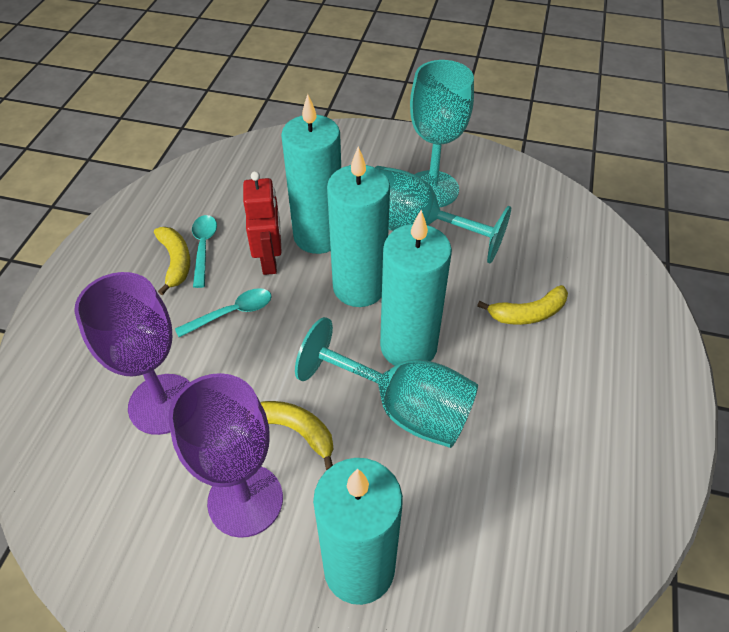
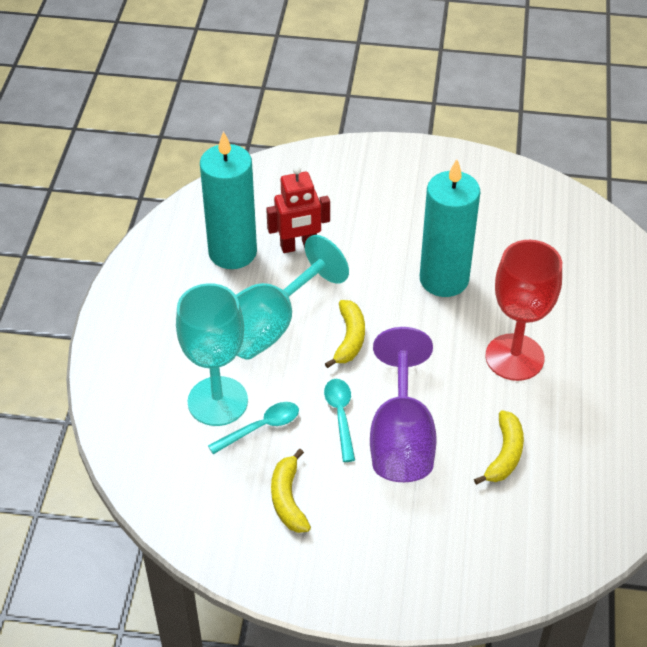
purple goblet: [74,272,190,435] [168,373,283,538] = 2 -> [370,327,436,482] = 1
red goblet: none = 0 -> [485,240,562,381] = 1
turquoise candle: [281,94,341,254] [313,458,403,605] [327,146,390,307] [380,210,452,366] = 4 -> [200,131,257,269] [420,159,480,297] = 2
turquoise goblet: [295,317,478,448] [375,166,511,263] [410,60,474,208] = 3 -> [176,283,248,426] [236,235,349,359] = 2

